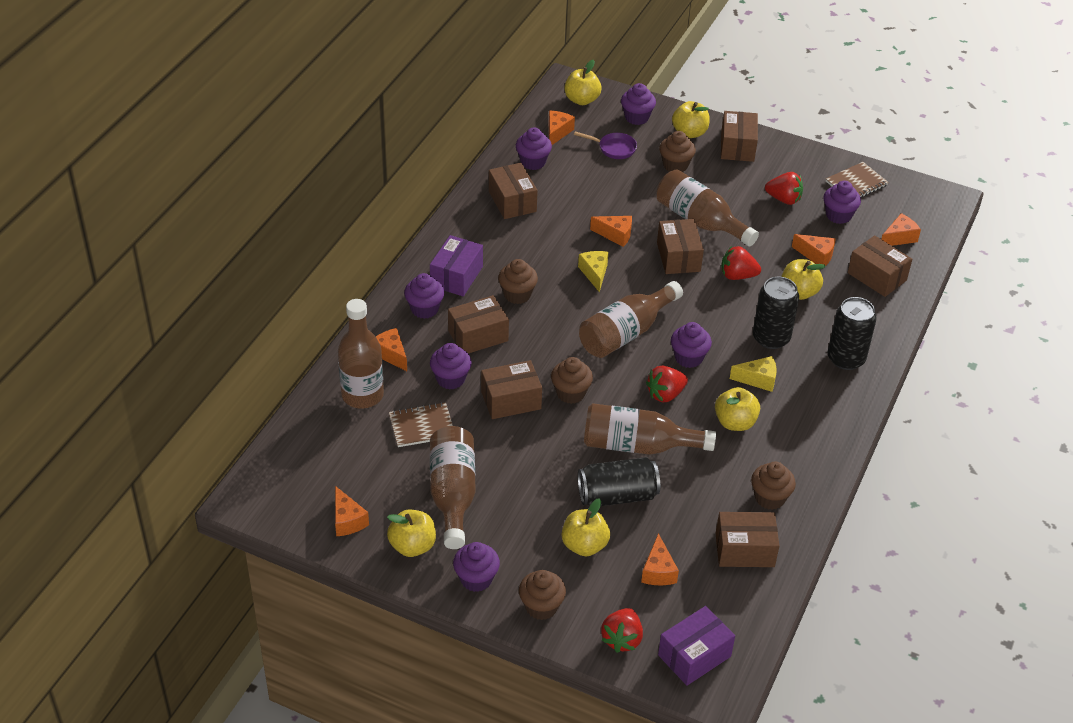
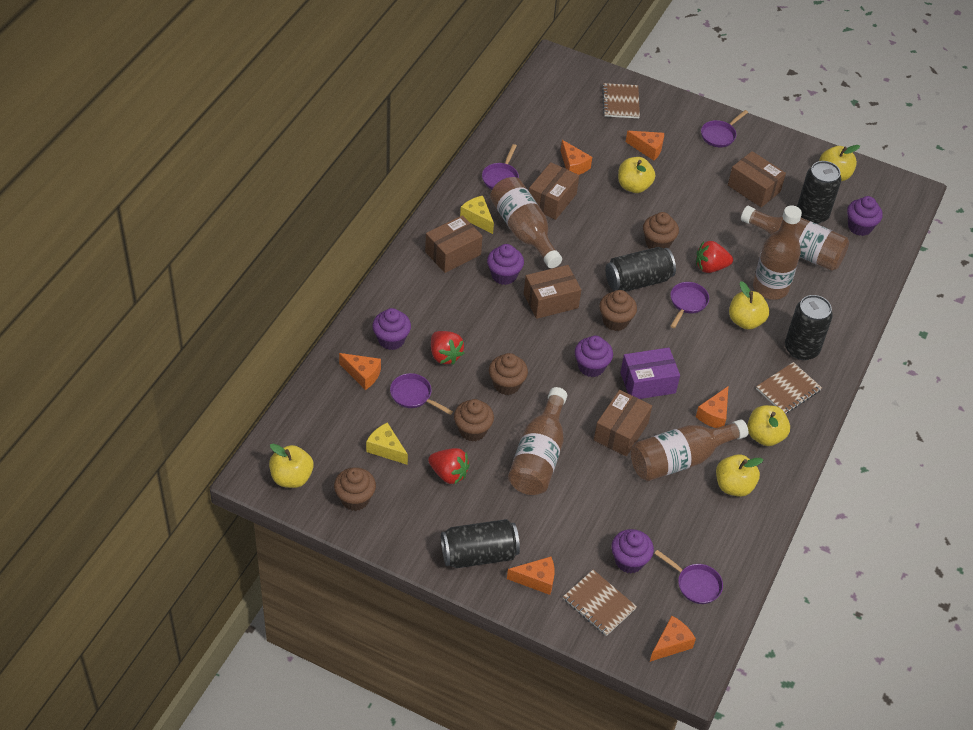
black can: [578,457,660,506] [753,277,799,349] [828,297,877,370] = 3 -> [441,519,520,568] [606,247,676,292] [785,295,833,360] [797,161,841,224] = 4
brown box: [448,295,509,354] [481,360,542,419] [489,163,538,219] [657,219,704,274] [716,512,780,567] [721,111,758,162] [848,235,912,297] = 7 -> [425,215,483,273] [524,265,581,319] [529,162,579,220] [594,390,652,456] [728,151,786,207] = 5
brown notebook: [389,402,453,447] [826,162,889,198] = 2 -> [563,570,637,636] [602,83,640,118] [756,362,822,414] = 3
orange cheese: [335,486,369,536] [376,328,407,371] [548,111,575,145] [590,216,632,247] [641,533,679,585] [792,234,836,266] [881,213,921,246] = 7 -> [339,353,381,390] [507,557,555,595] [561,140,592,175] [626,131,664,160] [650,616,696,662] [696,387,728,428] = 6
purple box: [430,235,483,296] [658,606,735,686] = 2 -> [620,347,680,399] = 1
purple cupcake: [404,273,444,319] [430,343,472,390] [453,542,500,592] [516,127,552,170] [621,83,656,125] [671,322,712,368] [824,181,861,224] = 7 -> [372,308,411,350] [487,244,524,285] [575,336,613,377] [611,529,654,573] [847,196,883,236] = 5
purple pan: [574,132,637,159] = 1 -> [390,373,453,415] [482,144,519,189] [654,550,723,604] [670,282,709,328] [701,110,748,147] = 5
red strawberry: [601,608,643,653] [646,366,688,403] [721,246,761,280] [765,172,803,205] = 4 -> [428,448,470,484] [431,331,464,365] [696,241,733,273] = 3

